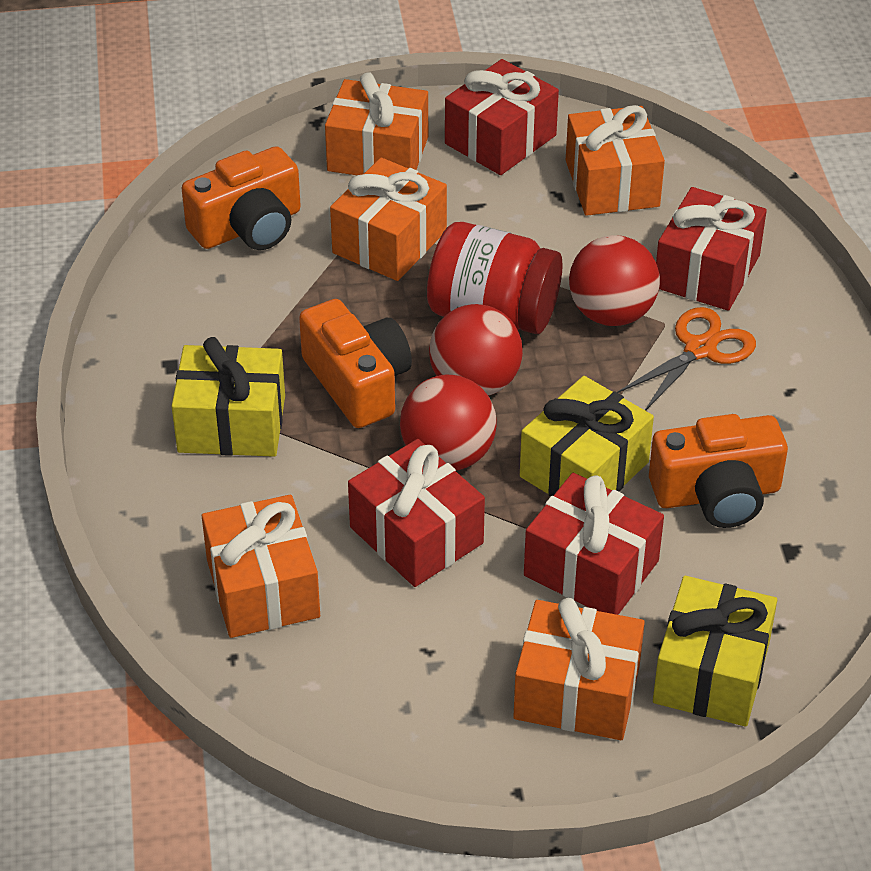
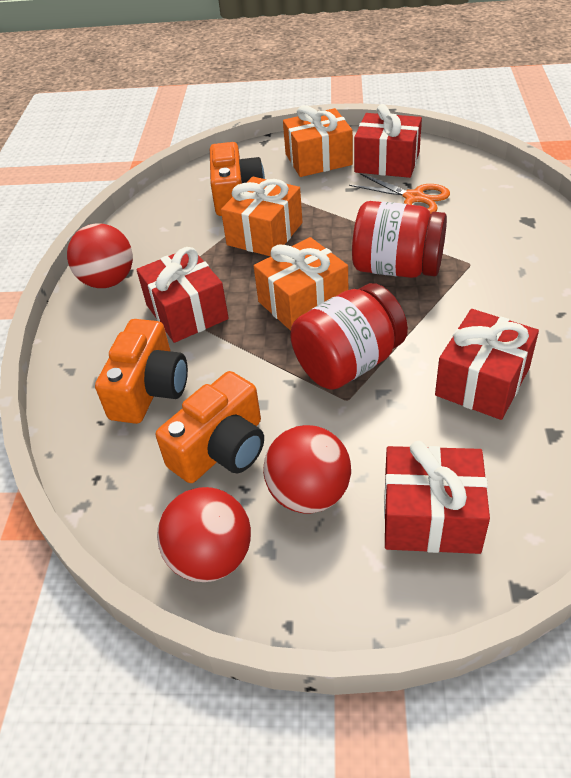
orange gift: [202,495,320,638] [325,72,428,175] [330,158,447,281] [513,598,645,740] [566,105,665,216] = 5 -> [221,177,302,257] [254,237,348,331] [283,105,353,177] = 3
red jar: [427,222,563,334] = 1 -> [290,283,408,390] [352,201,447,278] = 2
yellow gift: [172,337,285,457] [520,376,654,497] [653,576,777,726] = 3 -> none = 0

